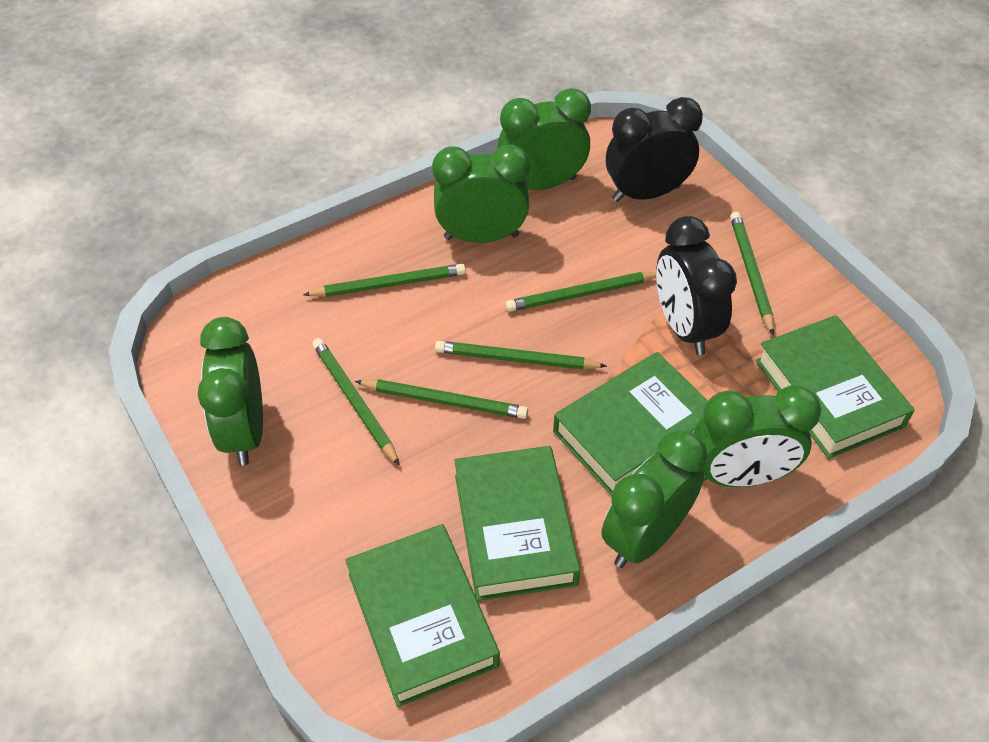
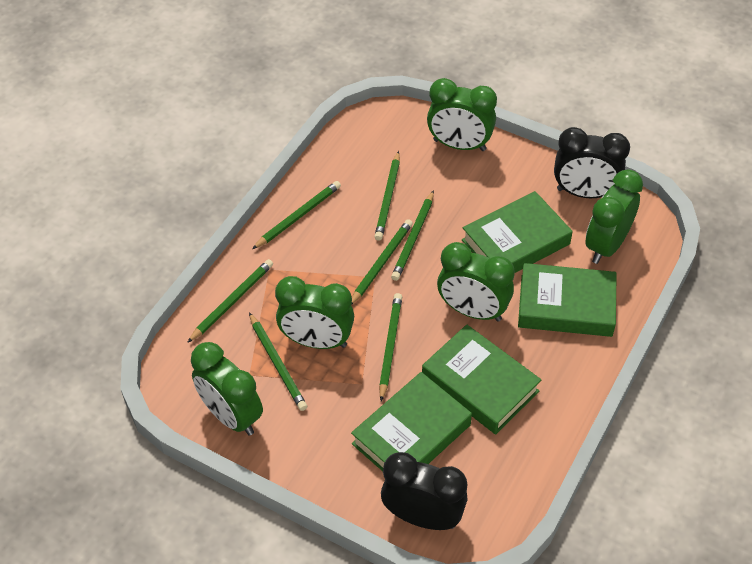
green pencil: [303,264,466,297] [312,338,400,466] [355,379,528,419] [435,341,607,370] [505,272,656,312] [730,212,774,335] = 6 -> [187,259,273,343] [249,312,307,411] [252,181,341,249] [352,219,413,304] [374,151,400,240] [379,293,402,401] [391,190,434,281] = 7

